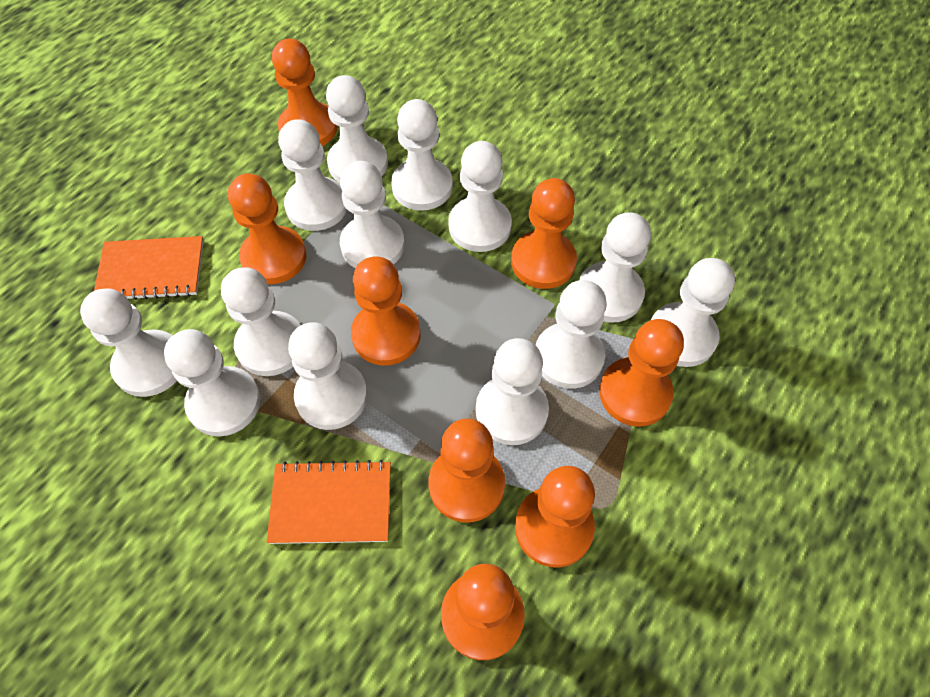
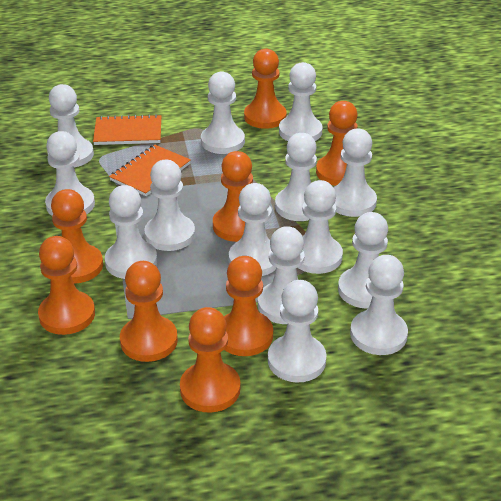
white pawn: [80,288,177,397] [164,329,260,436] [221,267,301,376] [278,119,347,231] [288,322,367,430] [326,75,388,183] [340,161,405,268] [391,99,453,211] [448,141,512,252] [476,338,549,445] [536,280,607,389] [579,212,651,323] [651,258,735,367] = 13 -> [45,131,95,216] [48,84,94,167] [105,185,157,279] [144,160,195,251] [201,71,245,154] [229,183,276,276] [258,226,305,324] [268,280,327,383] [275,133,317,221] [279,62,322,141] [298,180,343,274] [334,129,377,217] [338,212,388,309] [350,255,408,355] = 14

